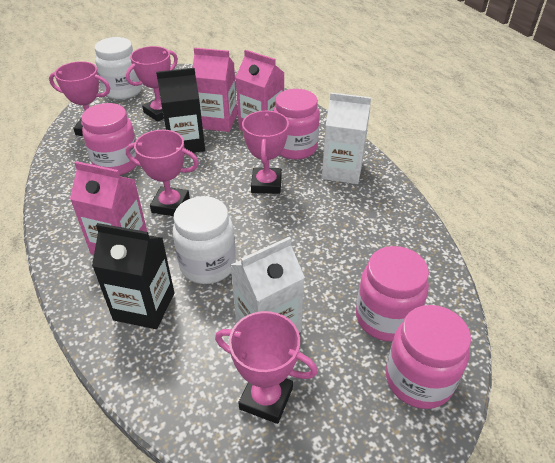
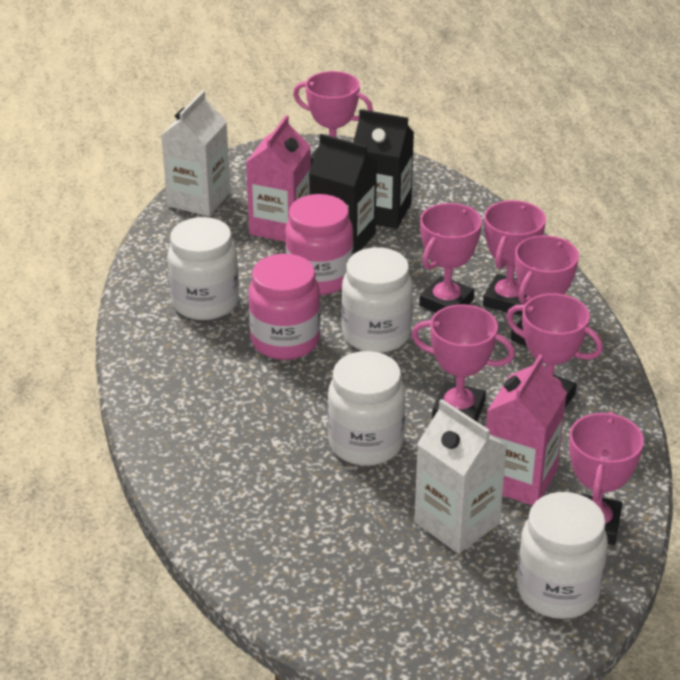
pink carton: [70,161,147,255] [192,48,237,132] [235,50,284,131] = 3 -> [246,115,311,242] [486,354,567,506] = 2
pink jar: [81,103,138,175] [273,89,320,160] [356,246,429,342] [386,305,471,409] = 4 -> [249,254,321,360] [285,194,353,295] = 2
pink trophy: [49,61,110,136] [126,46,178,122] [126,130,199,216] [215,311,318,424] [242,111,289,194] = 5 -> [293,71,373,166] [412,305,515,422] [419,203,482,312] [483,200,546,316] [506,293,603,407] [511,235,579,347] [569,412,644,545] = 7
white jar: [95,37,142,100] [172,196,236,284] = 2 -> [167,217,239,320] [328,351,405,466] [341,247,413,353] [517,492,608,619] = 4

